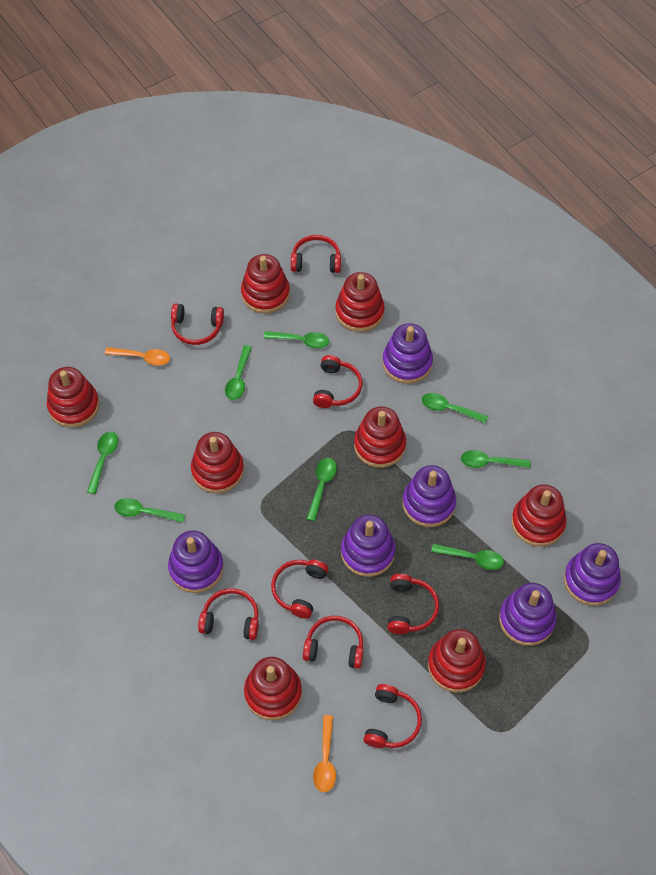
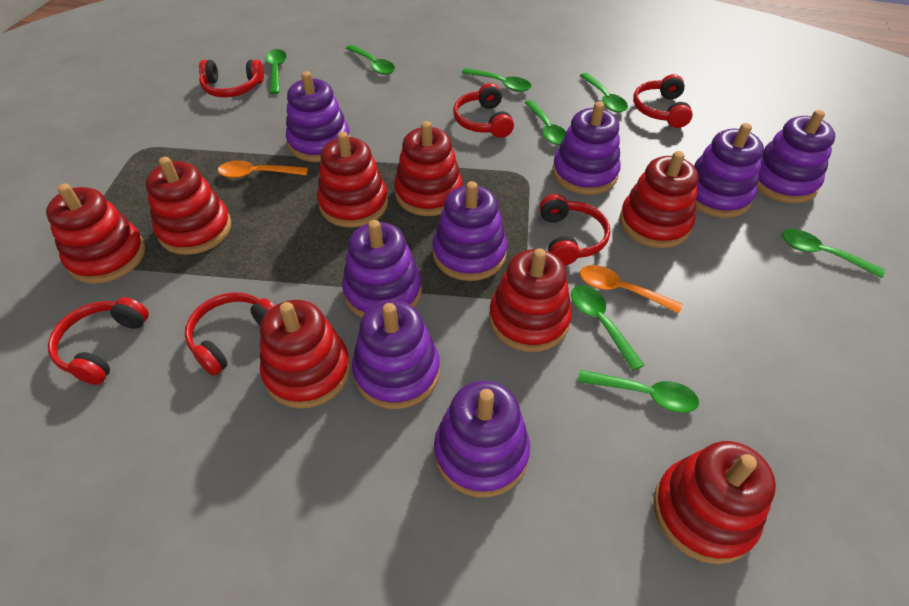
purple stacking toy: [168,530,224,593] [341,514,395,577] [382,323,433,384] [403,465,456,527] [499,583,556,646] [564,543,621,606] = 6 -> [286,71,350,162] [342,220,422,318] [352,301,440,409] [432,181,507,281] [434,380,530,497] [552,102,621,195] [694,123,764,218] [757,110,835,203] = 8
red headphones: [171,303,224,345] [198,588,259,640] [271,560,328,619] [291,235,341,273] [303,616,364,669] [313,355,362,408] [363,684,422,748] [388,574,439,634] = 8 -> [48,297,149,385] [185,292,275,376] [199,60,264,97] [453,83,514,138] [540,194,610,265] [633,74,693,128] = 6

